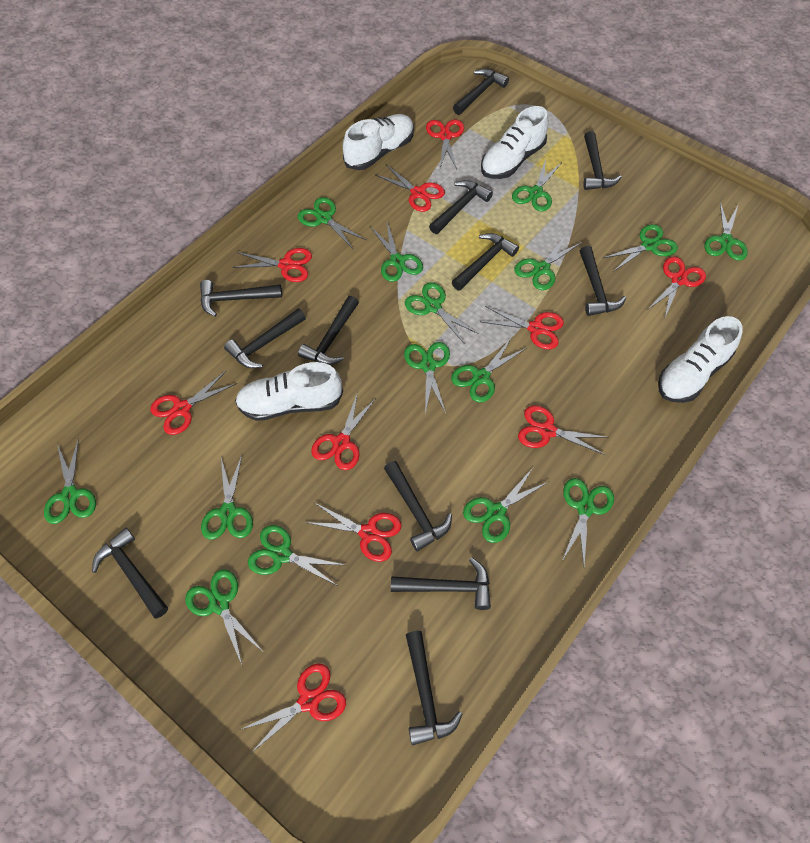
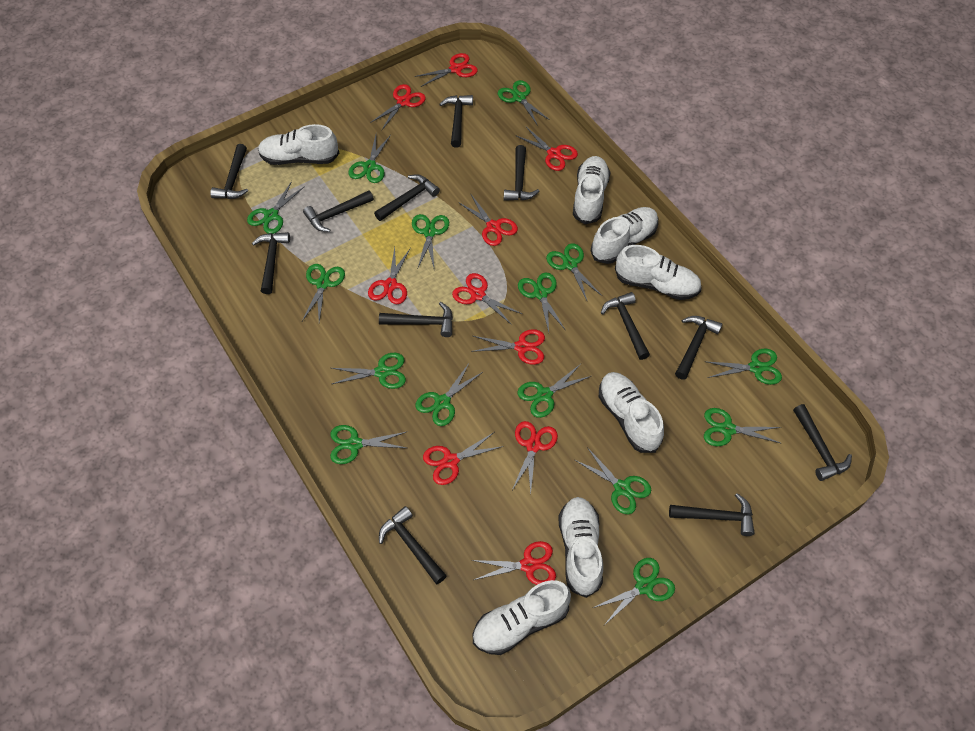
white shoe: [235,362,343,421] [343,114,414,170] [481,106,548,179] [658,316,743,403] = 4 -> [258,124,339,165] [473,580,571,655] [558,497,603,598] [573,156,610,224] [591,207,658,264] [599,372,664,453] [615,245,702,300] = 7

